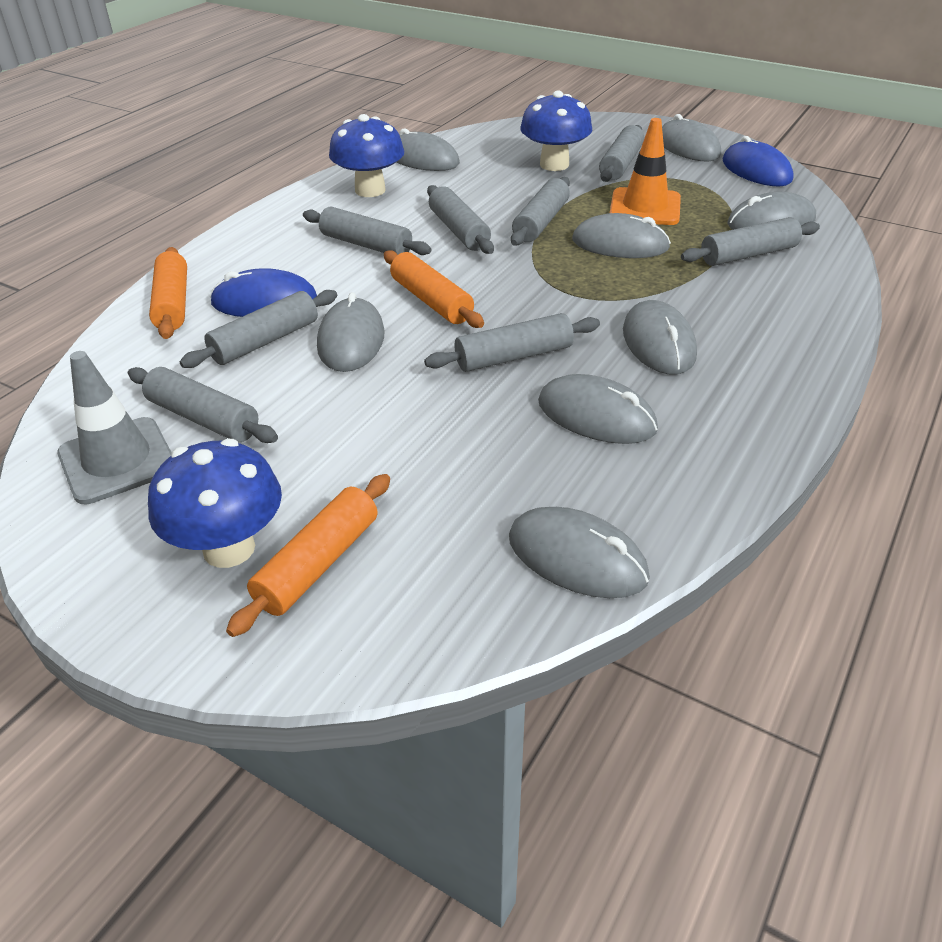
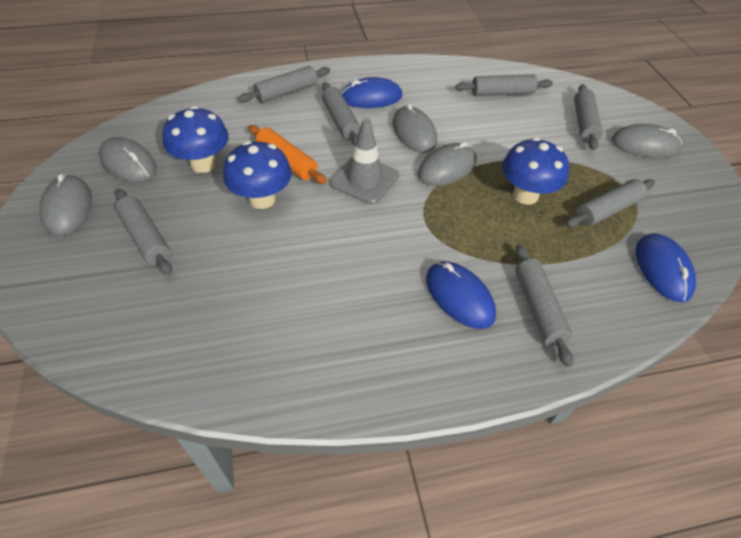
blue mouse: [210,268,317,317] [723,136,793,186] = 2 -> [341,77,402,108] [426,261,496,329] [636,233,696,302] = 3
grey mouse: [317,292,385,372] [396,128,460,171] [509,507,650,598] [538,374,658,444] [572,213,671,258] [623,300,697,375] [662,114,721,161] [727,192,816,230] = 8 -> [39,174,92,235] [99,137,156,182] [392,104,437,153] [418,142,476,186] [612,124,682,158] = 5
grey rolling pin: [128,367,278,443] [180,290,337,368] [303,207,432,255] [424,313,600,372] [427,185,494,254] [511,177,570,245] [599,125,644,182] [681,217,820,266] = 8 -> [115,189,172,276] [238,66,330,103] [322,82,360,146] [455,74,553,96] [515,245,573,367] [565,179,655,227] [574,84,603,150] = 7
orange rolling pin: [149,247,187,339] [226,474,390,637] [384,250,484,328] = 3 -> [249,125,327,184] = 1
orange traffic cone: [610,118,681,225] = 1 -> none = 0

